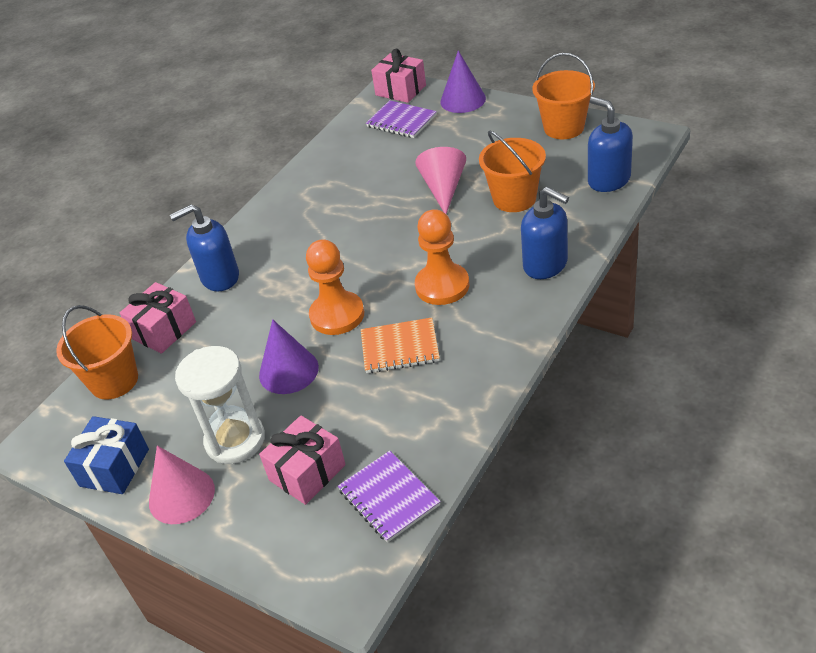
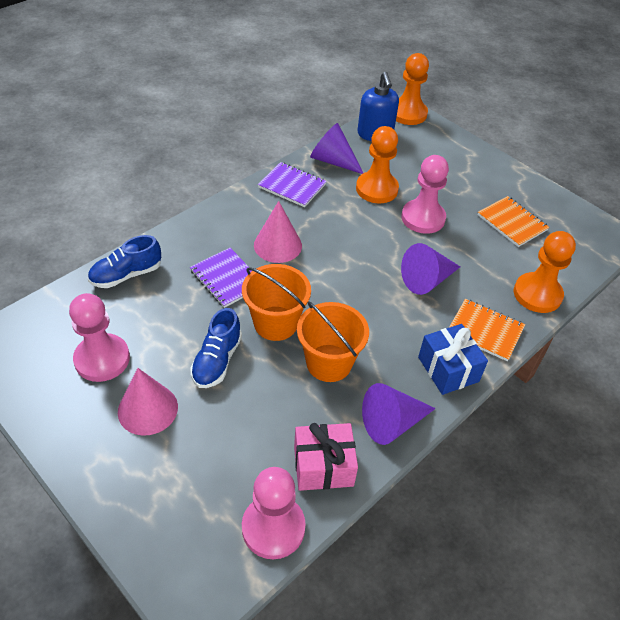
blue shoe: none = 0 -> [88,235,161,288] [190,308,242,388] = 2
blue soap dispenser: [170,204,239,292] [521,187,569,279] [588,97,633,192] = 3 -> [357,72,399,141] = 1
orange bucket: [56,305,138,400] [479,131,546,212] [532,53,595,139] = 3 -> [242,264,311,341] [297,301,369,382] = 2
orange notebook: [361,318,440,373] = 1 -> [449,299,525,361] [478,196,549,247] = 2
orange pawn: [306,239,364,335] [415,209,469,305] = 2 -> [356,126,399,203] [396,53,429,125] [514,231,576,313] = 3
pink gift: [120,282,196,354] [259,415,346,505] [371,49,426,103] = 3 -> [294,423,358,491] = 1
pink pawn: none = 0 -> [69,293,130,382] [242,467,306,559] [401,155,449,234] = 3
purple cone: [259,319,319,394] [440,51,486,113] = 2 -> [310,123,363,174] [362,383,436,445] [401,243,460,295] = 3
white hourglass: [175,346,265,464] = 1 -> none = 0

